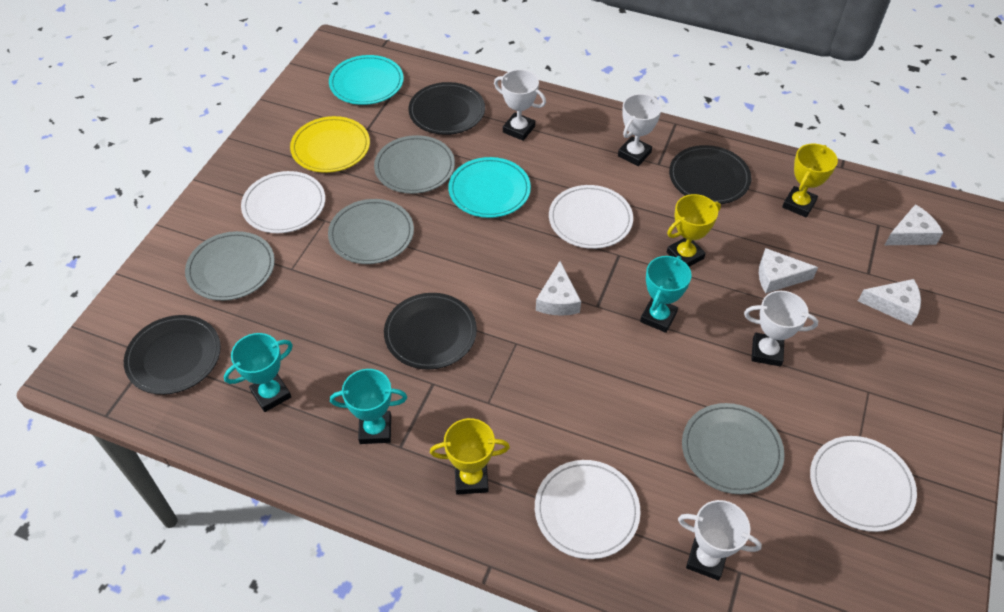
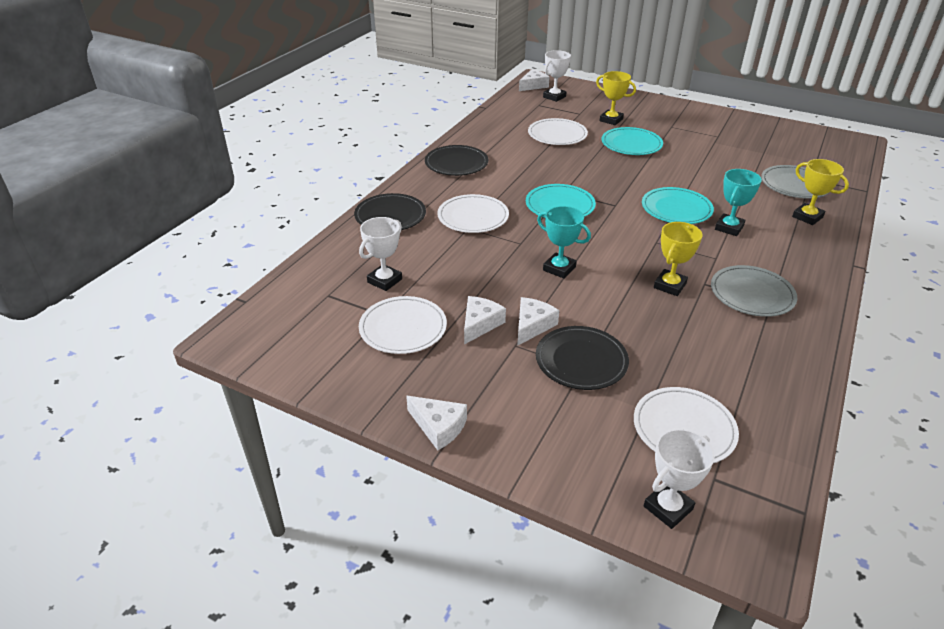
black plate: [124,315,221,395] [384,293,477,369] [409,82,485,135] [669,145,751,204] = 4 -> [354,193,426,230] [425,145,488,176] [536,326,629,390] = 3
grey plate: [185,231,275,301] [328,199,414,264] [374,135,455,194] [682,403,785,495] = 4 -> [711,265,797,317] [761,165,830,199] = 2
turquoise plate: [329,55,404,105] [448,157,531,218] = 2 -> [526,184,596,218] [602,127,663,155] [642,187,714,224] = 3
turquoise trophy: [224,333,293,412] [330,369,407,444] [640,256,692,333] = 3 -> [537,206,591,279] [715,169,762,236] = 2
white trophy: [494,69,546,141] [618,94,662,166] [678,500,762,581] [744,291,818,366] = 4 -> [359,217,402,291] [543,50,571,102] [644,429,715,529] = 3
yellow plate: [290,116,370,173] = 1 -> none = 0

